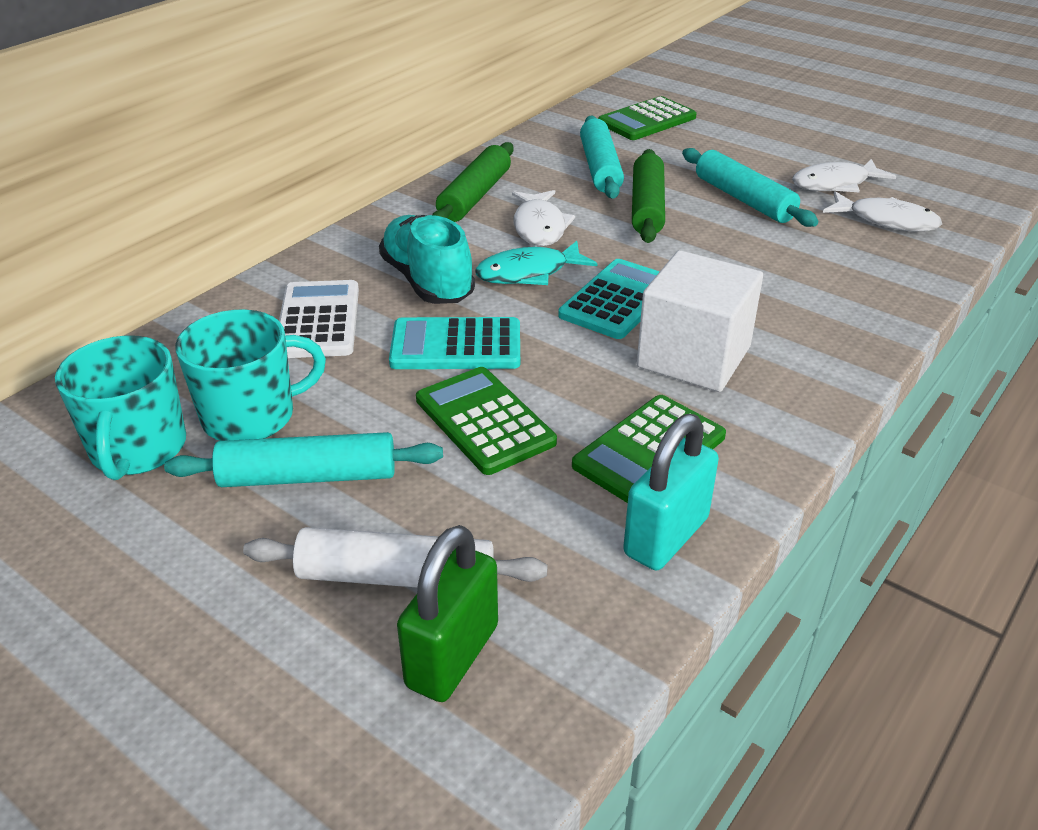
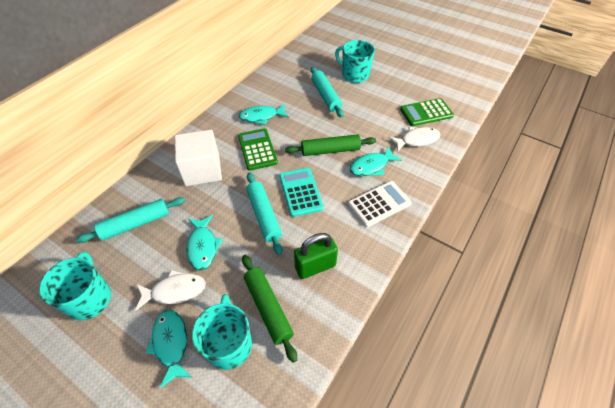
green calculator: [416,367,557,475] [572,395,726,503] [598,96,697,140] = 3 -> [238,128,278,171] [400,98,454,126] = 2
turquoise calculator: [389,317,520,369] [558,259,660,339] = 2 -> [279,168,324,217] = 1
turquoise fish: [475,241,597,285] = 1 -> [145,310,192,388] [187,215,223,270] [239,104,289,125] [350,147,402,176] = 4
turquoise mug: [55,335,186,480] [175,309,326,441] = 2 -> [39,252,111,320] [192,294,252,370] [335,40,375,83] = 3
turquoise padlock: [623,414,719,571] = 1 -> none = 0
turquoise shoe: [379,215,475,304] = 1 -> none = 0
white fish: [512,190,575,246] [792,159,896,192] [823,191,942,232] = 3 -> [135,270,206,310] [388,127,440,151] = 2
white rolling pin: [243,527,548,588] = 1 -> none = 0

